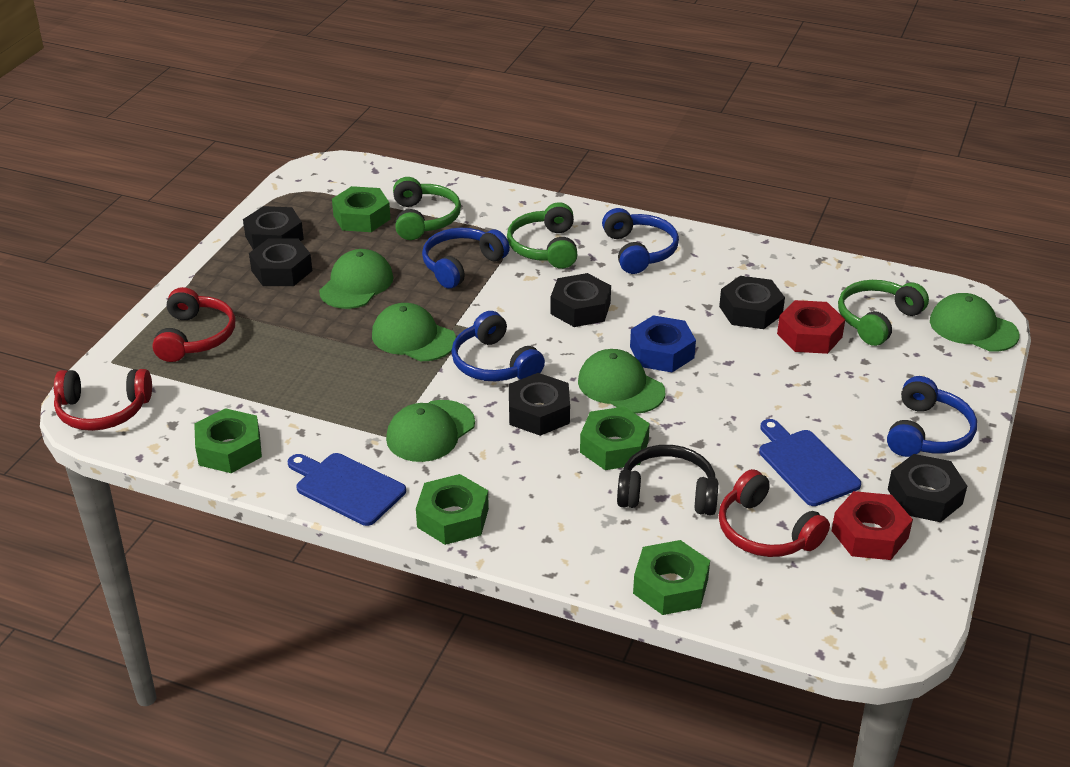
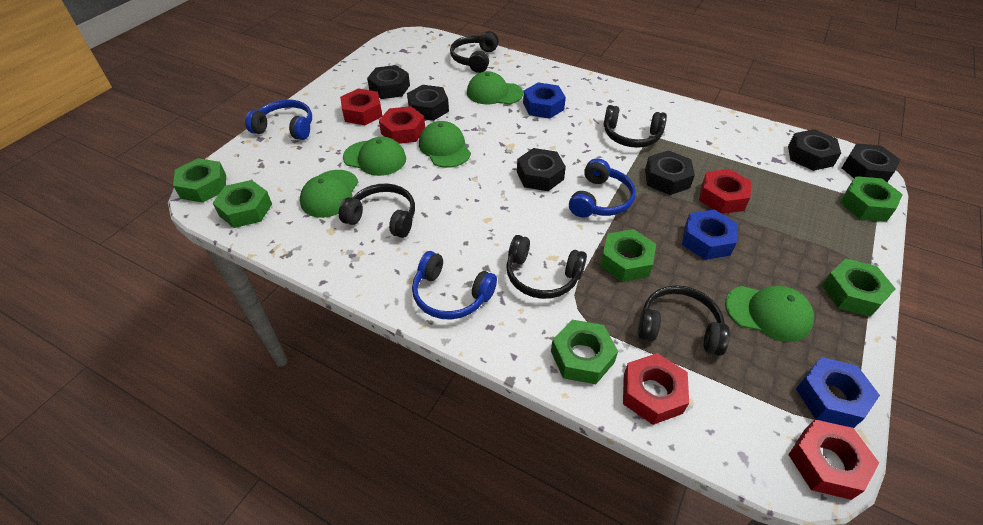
black headphones: [617,445,718,516] = 1 -> [339,183,415,238] [450,31,499,73] [506,235,587,299] [603,105,667,148] [638,285,730,356] = 5
blue cutting board: [288,453,406,526] [759,419,861,506] = 2 -> none = 0
blue headphones: [422,228,510,289] [451,311,545,381] [602,208,679,274] [887,376,977,457] = 4 -> [245,99,312,140] [412,251,497,320] [569,158,636,217] = 3
blue nut: [630,315,696,373] = 1 -> [523,82,566,119] [682,209,738,260] [796,357,880,428] = 3
green headphones: [393,177,461,240] [507,202,578,269] [838,280,929,346] = 3 -> none = 0
green nut: [194,408,262,473] [332,186,391,232] [416,474,489,545] [580,407,650,470] [633,540,710,615] = 5 -> [173,158,226,203] [213,180,272,228] [551,320,618,384] [600,229,656,282] [822,259,896,317] [840,176,903,222] = 6
red headphones: [54,369,152,431] [152,287,235,362] [719,469,830,557] = 3 -> none = 0
red nut: [777,300,845,354] [832,491,913,560] = 2 -> [340,88,382,125] [379,106,425,144] [623,353,689,425] [699,169,752,214] [788,420,879,500] = 5

